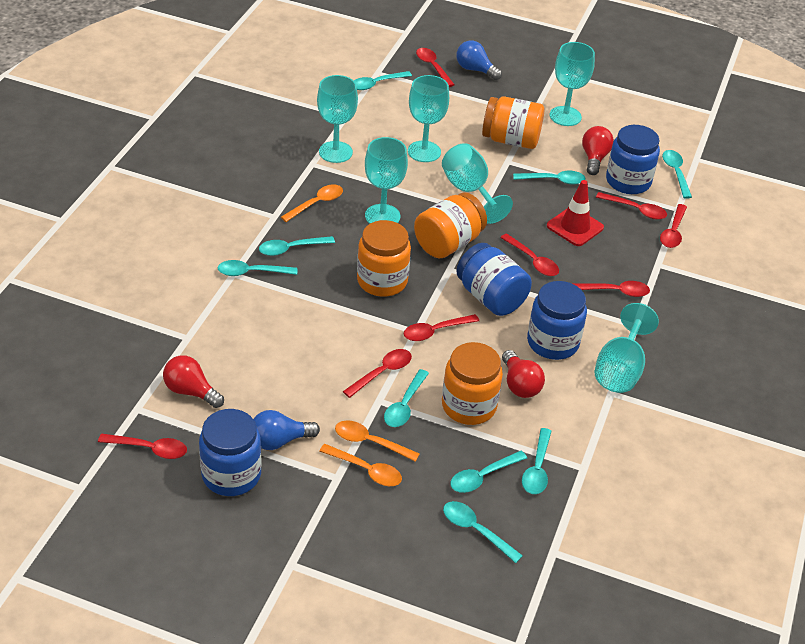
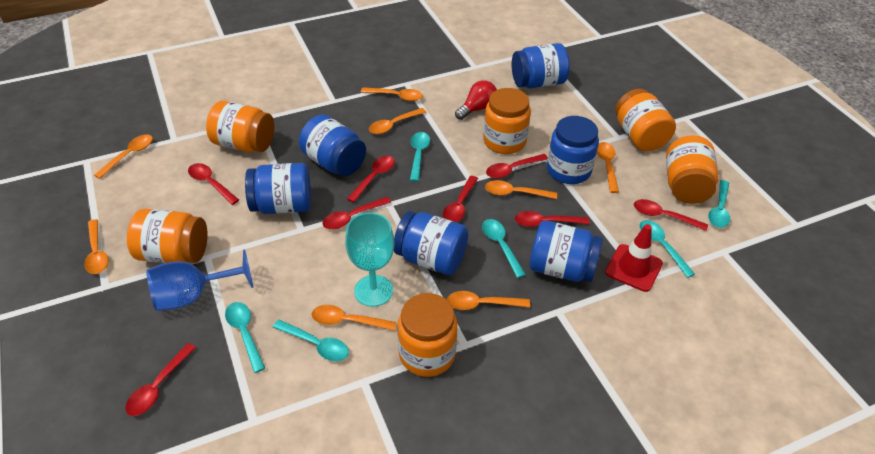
blue goblet: none = 0 -> [146,250,253,311] = 1
blue jar: [199,409,261,496] [456,243,532,316] [527,281,587,360] [606,125,660,194] = 4 -> [245,163,311,214] [299,115,366,176] [394,211,468,275] [512,43,570,88] [530,220,603,282] [547,116,599,184] = 6
blue light bulb: [253,410,320,450] [456,40,502,80] = 2 -> none = 0
orange jar: [357,220,411,297] [414,193,487,258] [442,342,503,425] [482,97,544,149] = 4 -> [127,209,208,263] [206,101,274,152] [398,293,457,377] [483,88,531,154] [615,89,676,151] [666,135,718,204] = 6
orange spoon: [281,184,343,222] [320,444,402,486] [335,420,420,462] = 3 -> [84,219,109,274] [94,134,153,179] [311,305,396,331] [361,87,423,101] [369,108,426,134] [447,291,530,310] [485,180,557,199] [597,142,619,193] = 8
red light bulb: [163,355,224,408] [502,350,545,398] [582,126,614,175] = 3 -> [455,80,497,120] = 1
turquoise goblet: [317,75,358,163] [365,137,408,224] [408,75,449,162] [442,143,513,224] [550,42,595,126] [595,303,659,393] = 6 -> [345,213,394,307] = 1
turquoise spoon: [217,260,297,276] [259,236,335,256] [354,71,412,90] [384,369,429,427] [443,501,523,563] [450,451,527,493] [513,171,585,185] [522,428,552,494] [662,150,692,199] = 9 -> [225,302,265,373] [273,320,349,361] [410,132,430,182] [482,219,526,278] [640,220,695,278] [708,180,730,228] = 6

